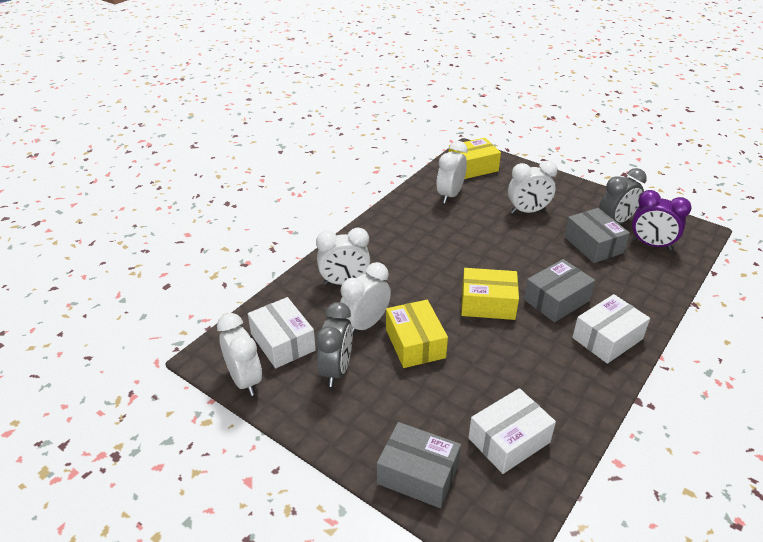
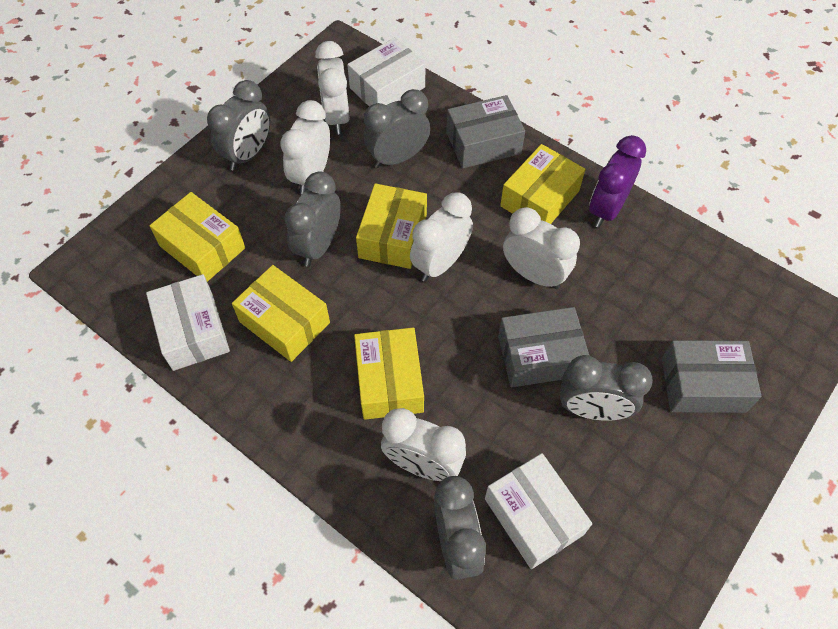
grey clock: [316,302,353,387] [599,168,647,224] = 2 -> [207,80,270,170] [284,171,341,267] [364,89,430,168] [434,476,486,580] [560,355,653,421] = 5
yellow box: [386,300,448,368] [449,137,501,179] [461,268,519,320] = 3 -> [149,192,245,282] [232,265,330,362] [354,328,424,420] [356,183,427,269] [500,144,586,224] = 5

